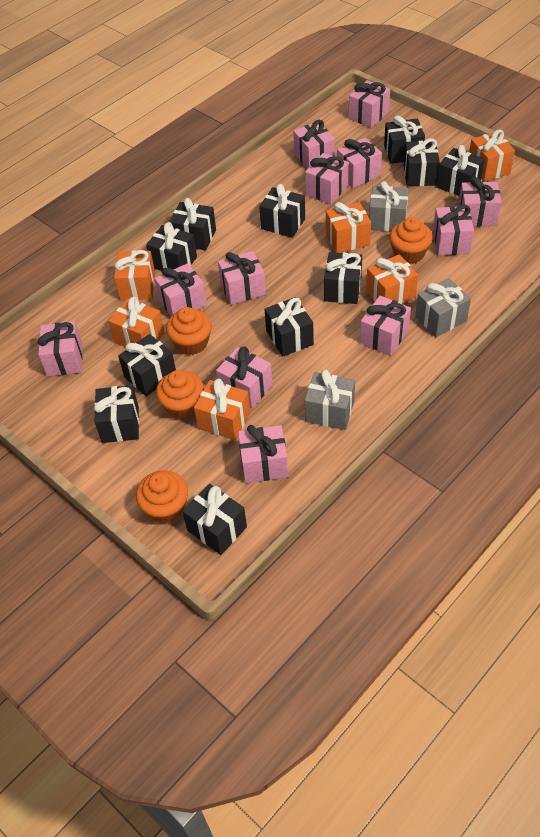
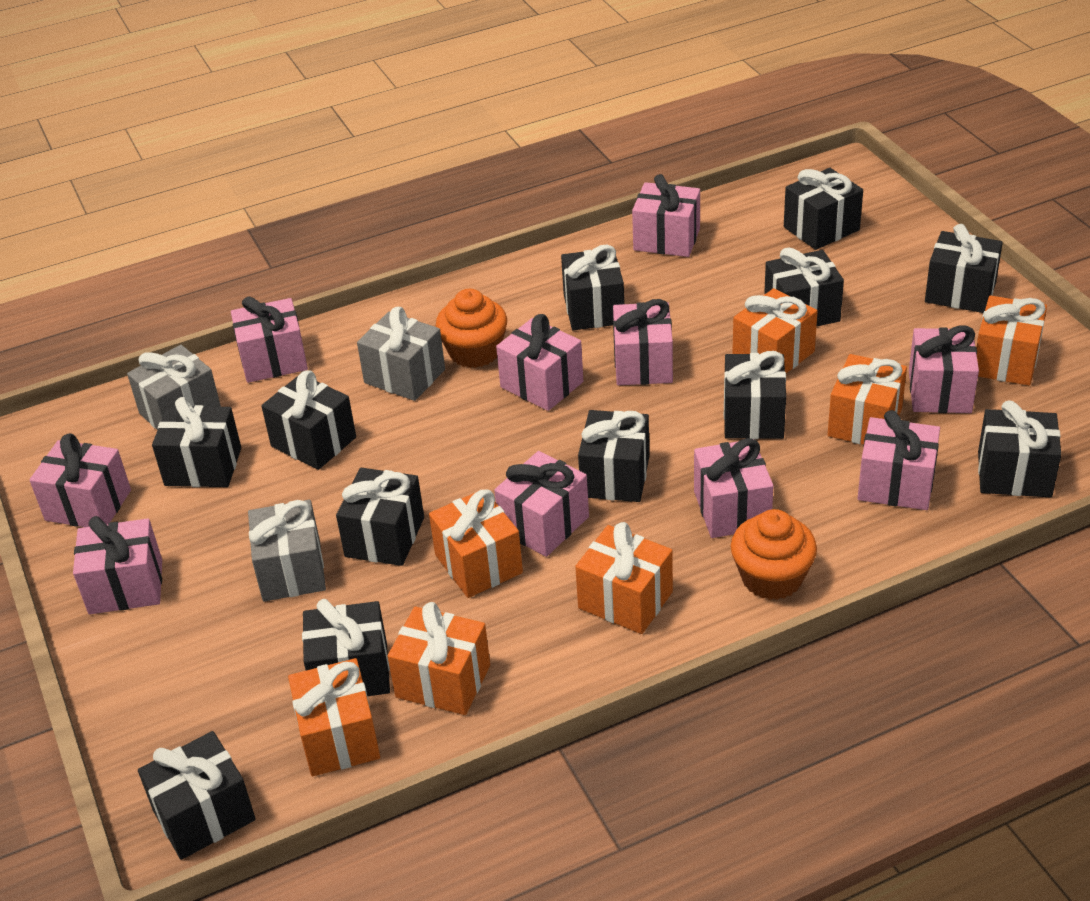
black gift: [94,385,139,443] [118,334,176,396] [146,222,197,271] [169,198,216,251] [182,484,247,555] [259,184,305,238] [264,297,314,356] [324,252,362,304] [384,116,425,164] [404,138,440,187] [436,145,485,196] = 11 -> [138,731,256,860] [152,397,241,487] [261,370,356,470] [302,599,390,696] [336,468,424,566] [561,245,624,330] [578,410,649,502] [724,351,786,439] [764,247,844,327] [784,168,863,250] [925,224,1003,313] [978,401,1062,498] = 12
orange cupcake: [136,470,188,524] [156,370,204,420] [166,307,212,355] [389,217,432,264] = 4 -> [436,289,507,368] [731,509,817,600] = 2
orange gift: [108,297,165,347] [114,250,155,300] [194,379,250,440] [326,202,371,253] [366,254,418,304] [469,129,515,182] = 6 -> [288,658,380,776] [388,602,490,715] [429,489,523,598] [575,522,673,634] [732,288,818,373] [827,354,907,445] [976,295,1047,386] = 7
pink gift: [38,322,83,376] [154,263,207,316] [216,346,273,409] [218,251,266,305] [238,425,288,483] [293,120,335,169] [305,153,349,204] [337,138,382,188] [349,80,390,128] [360,296,411,356] [433,205,474,256] [458,177,502,227] = 12 -> [29,433,131,527] [73,516,162,614] [231,296,308,383] [494,451,589,557] [496,314,583,411] [613,299,673,385] [632,174,700,257] [694,438,773,538] [858,410,940,510] [909,325,979,413] = 10

